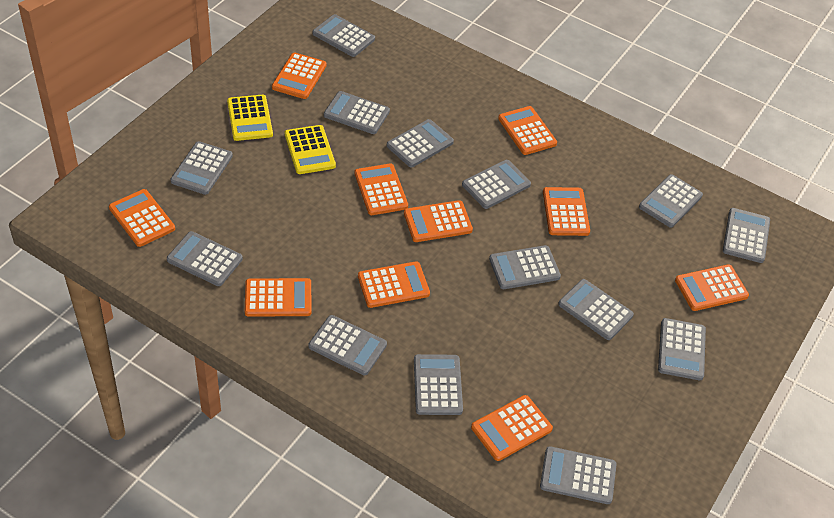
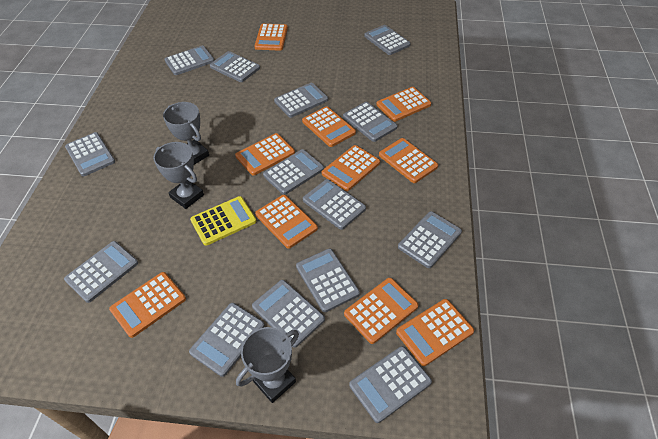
grey trophy: none = 0 -> [153,142,204,209] [163,102,209,165] [236,327,299,403] = 3
yellow calculator: [227,95,273,141] [285,125,336,174] = 2 -> [190,196,256,246] = 1

